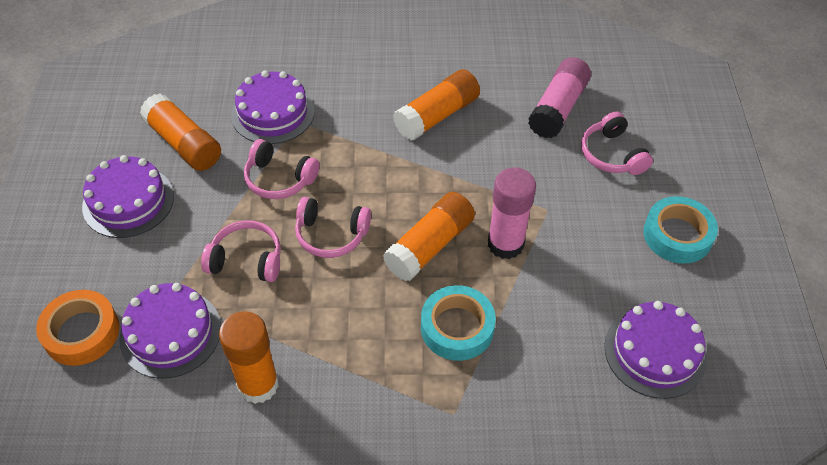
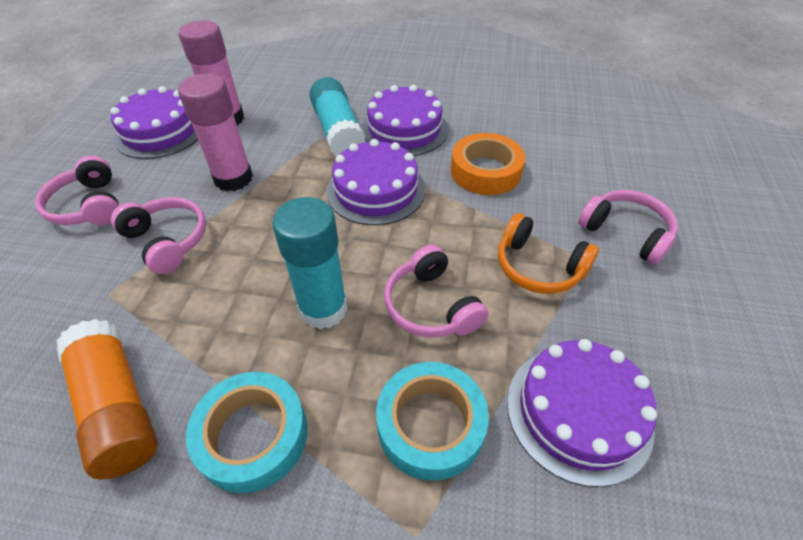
orange glue stick: [140,93,221,171] [219,311,279,404] [383,192,475,281] [393,69,480,141] = 4 -> [56,319,158,479] = 1
orange headphones: none = 0 -> [498,213,599,294] = 1
turquoise glue stick: none = 0 -> [272,197,348,330] [310,77,366,156] = 2

